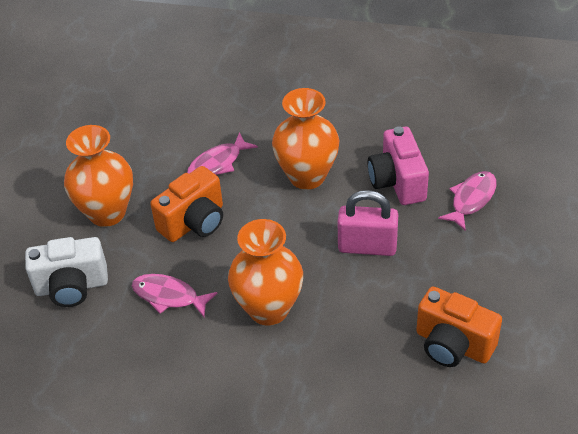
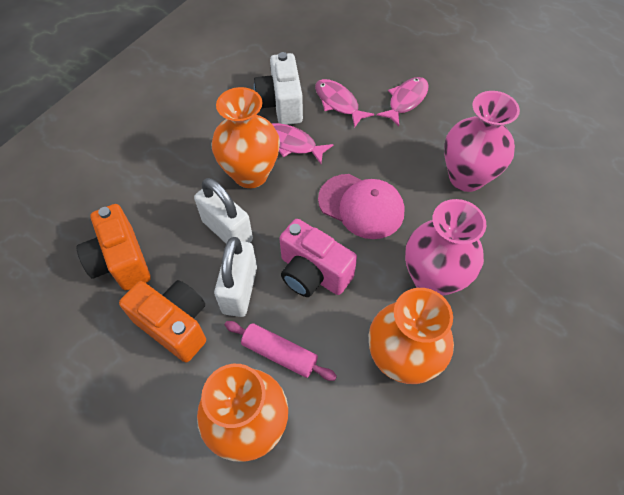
pink cap: none = 0 -> [318,174,405,239] = 1
pink padlock: [338,190,398,256] = 1 -> none = 0
pink rolling pin: none = 0 -> [224,321,337,381] = 1
pink vase: none = 0 -> [405,199,486,296] [444,91,520,192] = 2
white padlock: none = 0 -> [194,178,253,243] [214,237,257,317] = 2

